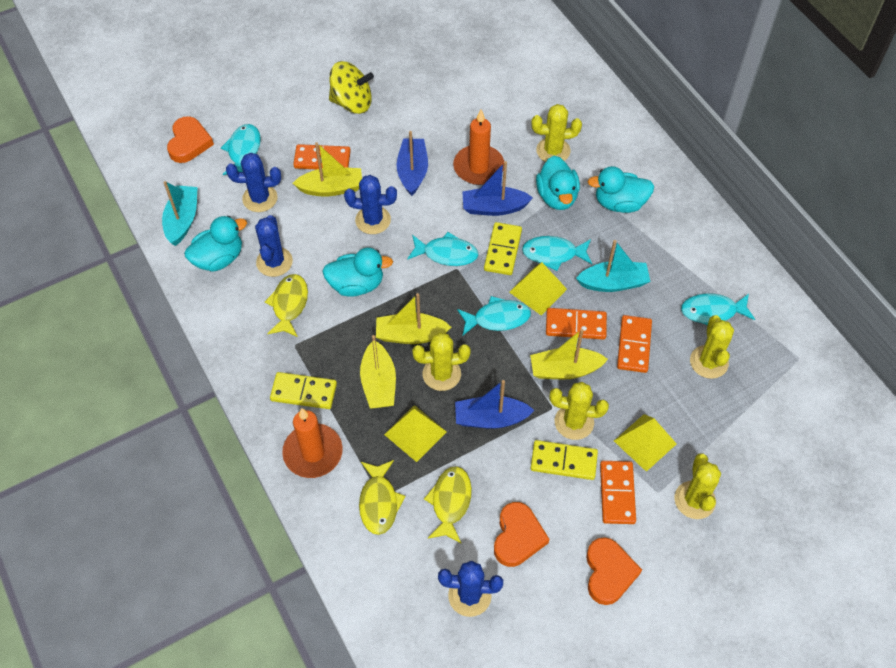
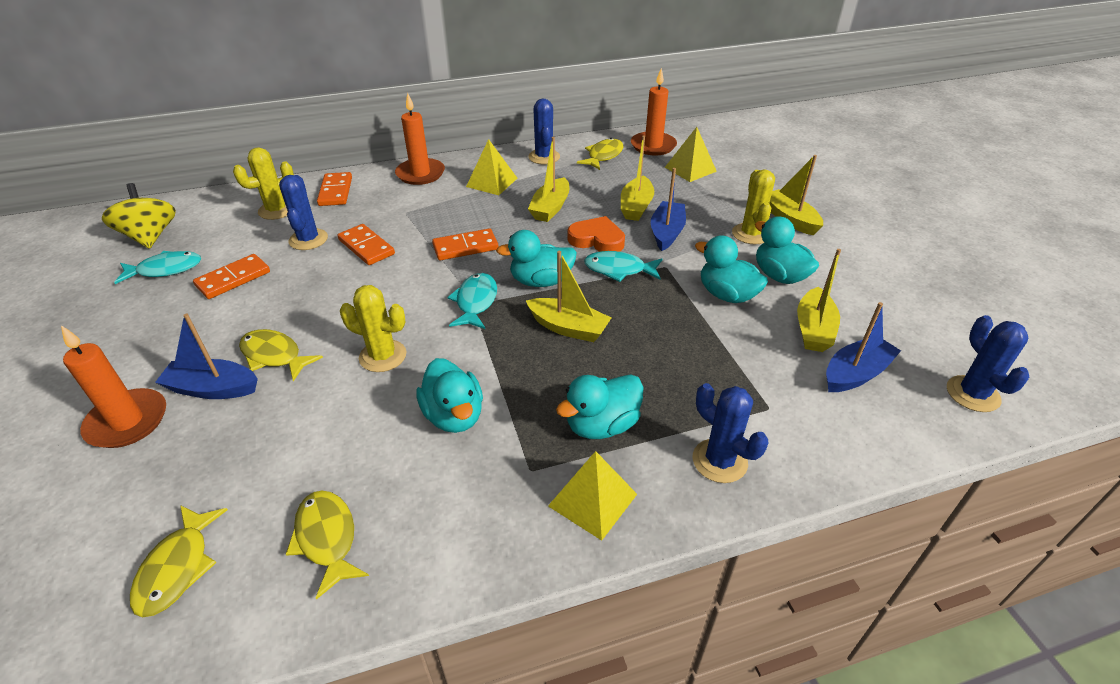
orange candle: [282,408,343,478] [453,109,504,185] = 2 -> [61,325,166,448] [395,93,445,185] [631,68,677,155] = 3
orange heart: [167,116,214,163] [494,502,549,567] [586,537,642,605] = 3 -> [567,216,625,252] = 1
turquoise boat: [162,181,198,246] [576,240,651,292] = 2 -> none = 0
turquoise duck: [184,216,247,272] [322,248,393,297] [536,156,580,210] [588,166,654,213] = 4 -> [416,358,483,433] [496,230,577,287] [556,374,644,439] [695,235,768,303] [755,216,819,284] = 5
turquoise fish: [221,124,261,175] [407,232,478,266] [457,296,531,335] [522,236,592,271] [681,293,755,325] = 5 -> [114,251,201,284] [447,273,497,329] [584,251,662,282] = 3
yellow boat: [293,142,362,197] [360,335,396,408] [376,293,451,344] [530,329,608,379] = 4 -> [526,251,611,342] [528,137,569,222] [621,135,654,221] [769,155,823,235] [797,249,841,352] = 5
yellow cactus: [412,333,471,391] [531,104,582,162] [549,382,609,440] [674,453,721,519] [690,315,734,379] = 5 -> [233,147,294,220] [340,285,406,372] [732,169,775,244] = 3
yellow domino: [270,372,337,409] [484,222,522,275] [531,440,598,480] = 3 -> none = 0
yellow fish: [265,274,308,337] [359,460,406,535] [424,466,472,544] = 3 -> [130,505,228,617] [239,329,323,381] [286,491,369,600] [577,138,624,170] = 4

